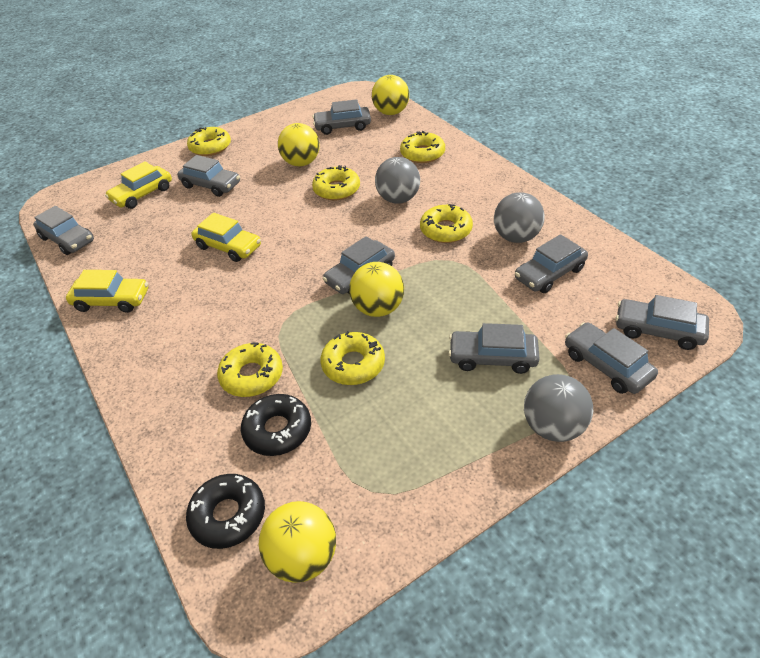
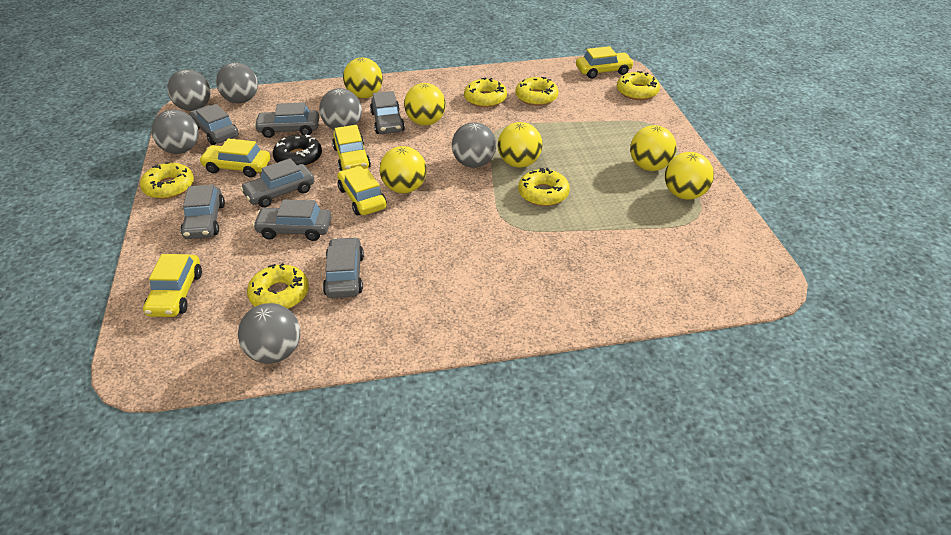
black donut: [186,474,265,549] [241,394,311,456] = 2 -> [273,135,322,167] = 1
grey ball: [375,157,420,204] [494,192,545,243] [524,374,593,442] = 3 -> [151,109,199,154] [167,69,211,111] [216,62,258,103] [238,303,300,364] [319,88,362,130] [452,122,496,168] = 6
grey car: [33,206,94,255] [177,155,240,197] [313,99,371,135] [323,236,395,294] [448,323,540,374] [515,234,588,293] [565,322,658,394] [616,295,709,350] = 8 -> [180,184,225,239] [190,104,239,145] [240,158,315,208] [253,199,332,241] [254,102,319,138] [323,237,364,298] [370,91,405,134] = 7
yellow ball: [259,501,336,583] [278,123,320,166] [349,262,404,317] [372,75,409,115] = 4 -> [343,58,383,98] [380,146,427,193] [404,83,446,126] [498,122,543,168] [630,125,677,171] [665,152,714,200] = 6
yellow car: [66,270,148,313] [105,161,172,209] [191,213,261,262] = 3 -> [143,254,202,317] [199,139,271,178] [332,125,371,171] [337,166,387,215] [576,46,634,79] = 5

